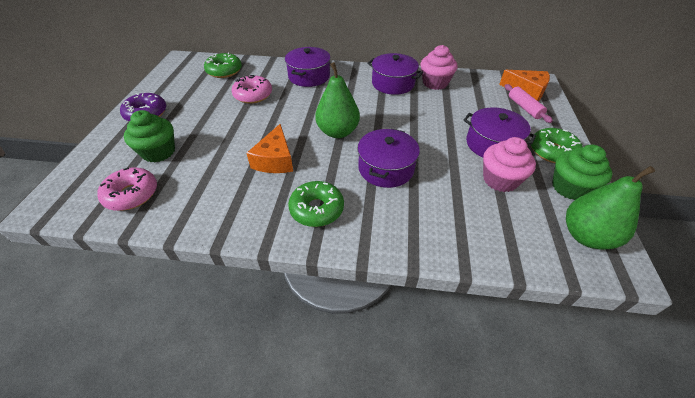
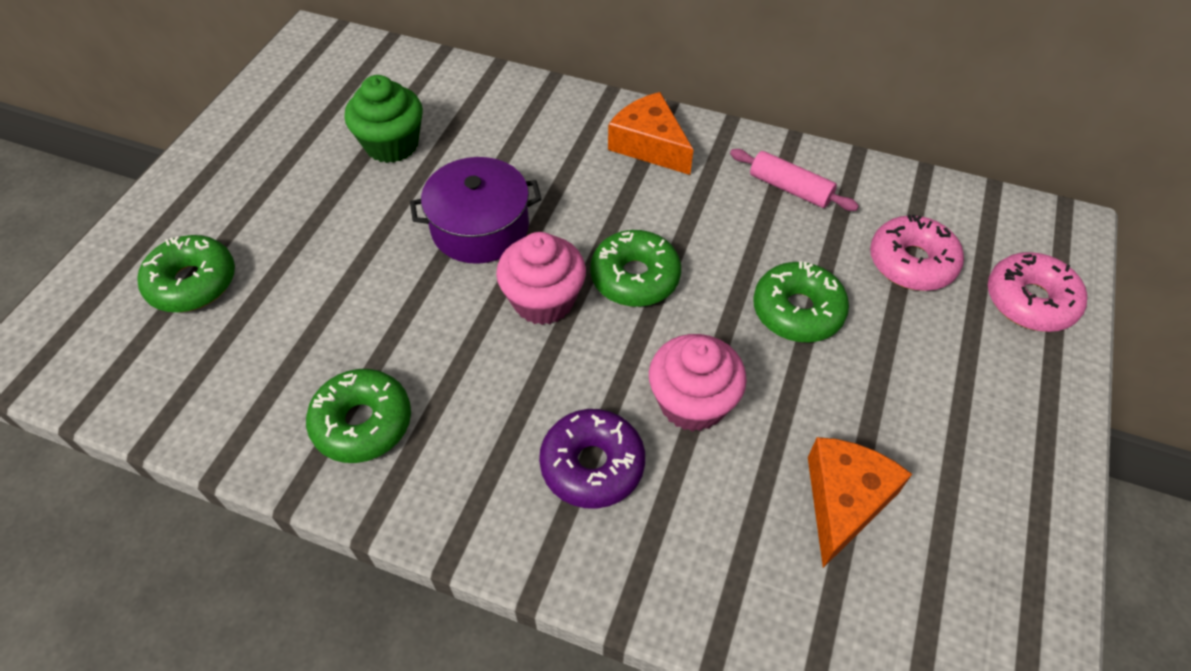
green cupcake: [124,110,175,162] [552,145,612,200] = 2 -> [345,75,423,163] = 1
green donut: [204,52,242,78] [288,181,344,227] [531,128,583,163] = 3 -> [138,235,235,312] [306,369,411,463] [590,230,681,307] [753,261,849,342] = 4
green pear: [315,62,360,138] [566,166,655,250] = 2 -> none = 0
purple pot: [285,47,331,87] [357,129,420,188] [367,53,423,95] [463,107,536,157] = 4 -> [410,157,542,264] = 1

